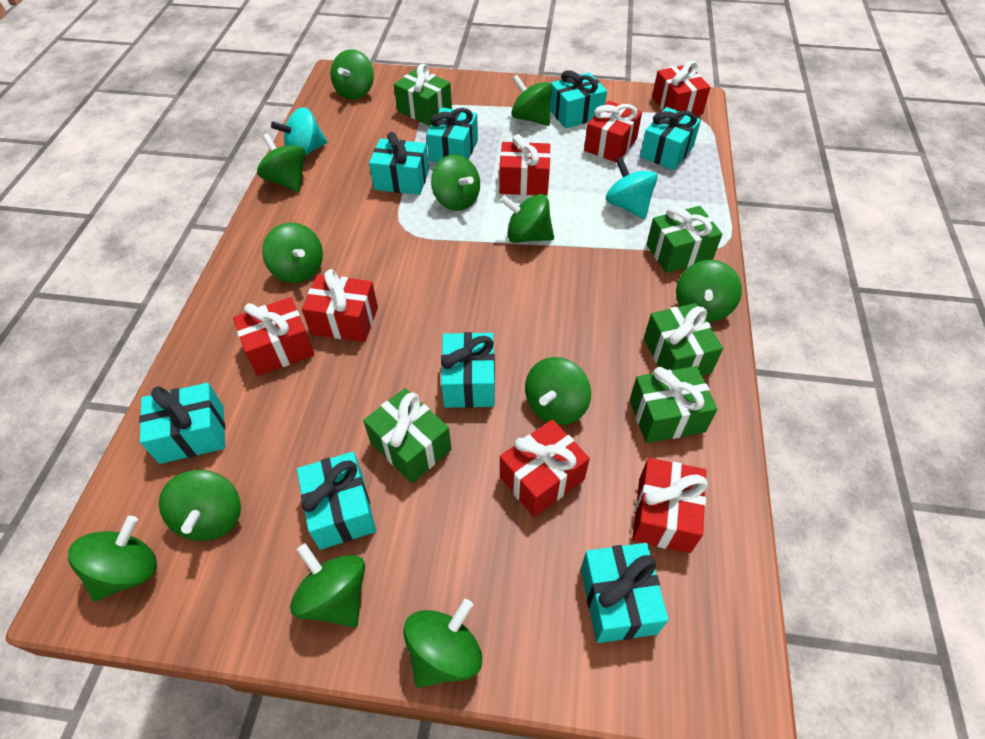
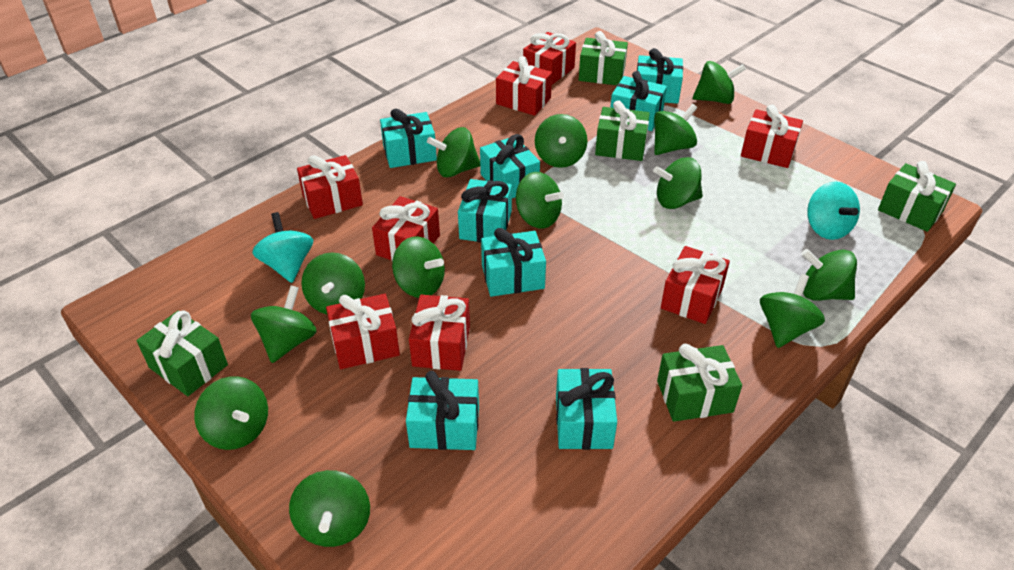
green spinning top: [68,516,157,602] [159,470,241,541] [257,133,306,192] [262,222,323,283] [290,543,365,628] [331,49,374,100] [403,599,482,688] [431,155,480,211] [500,194,554,243] [511,75,552,126] [525,357,591,425] [676,260,742,322] = 12 -> [194,376,268,450] [251,285,317,363] [289,470,370,547] [301,252,365,314] [392,236,445,298] [427,127,480,177] [516,172,564,229] [535,114,587,168] [653,157,703,209] [654,104,697,155] [693,61,746,104] [760,274,825,348] [802,249,857,301] = 13
red gift: [233,297,314,376] [302,269,378,342] [499,134,551,196] [500,420,590,517] [584,101,642,163] [632,458,708,553] [652,61,711,116] = 7 -> [297,155,363,219] [326,294,400,369] [372,196,440,261] [409,295,470,371] [496,56,552,116] [523,32,576,85] [661,246,730,324] [741,105,803,168] = 8

